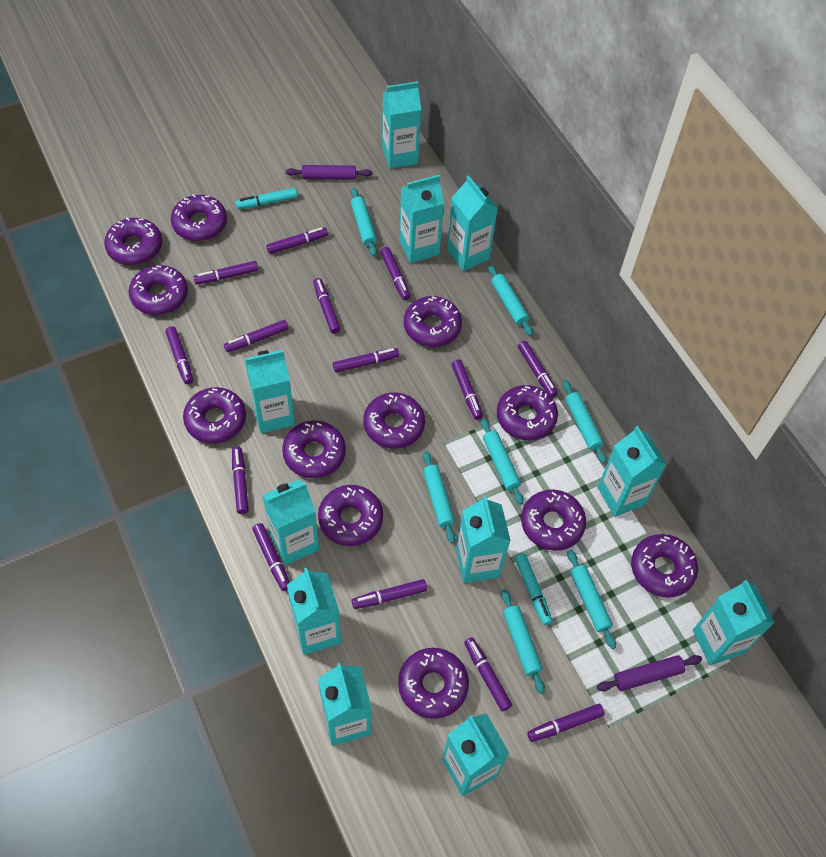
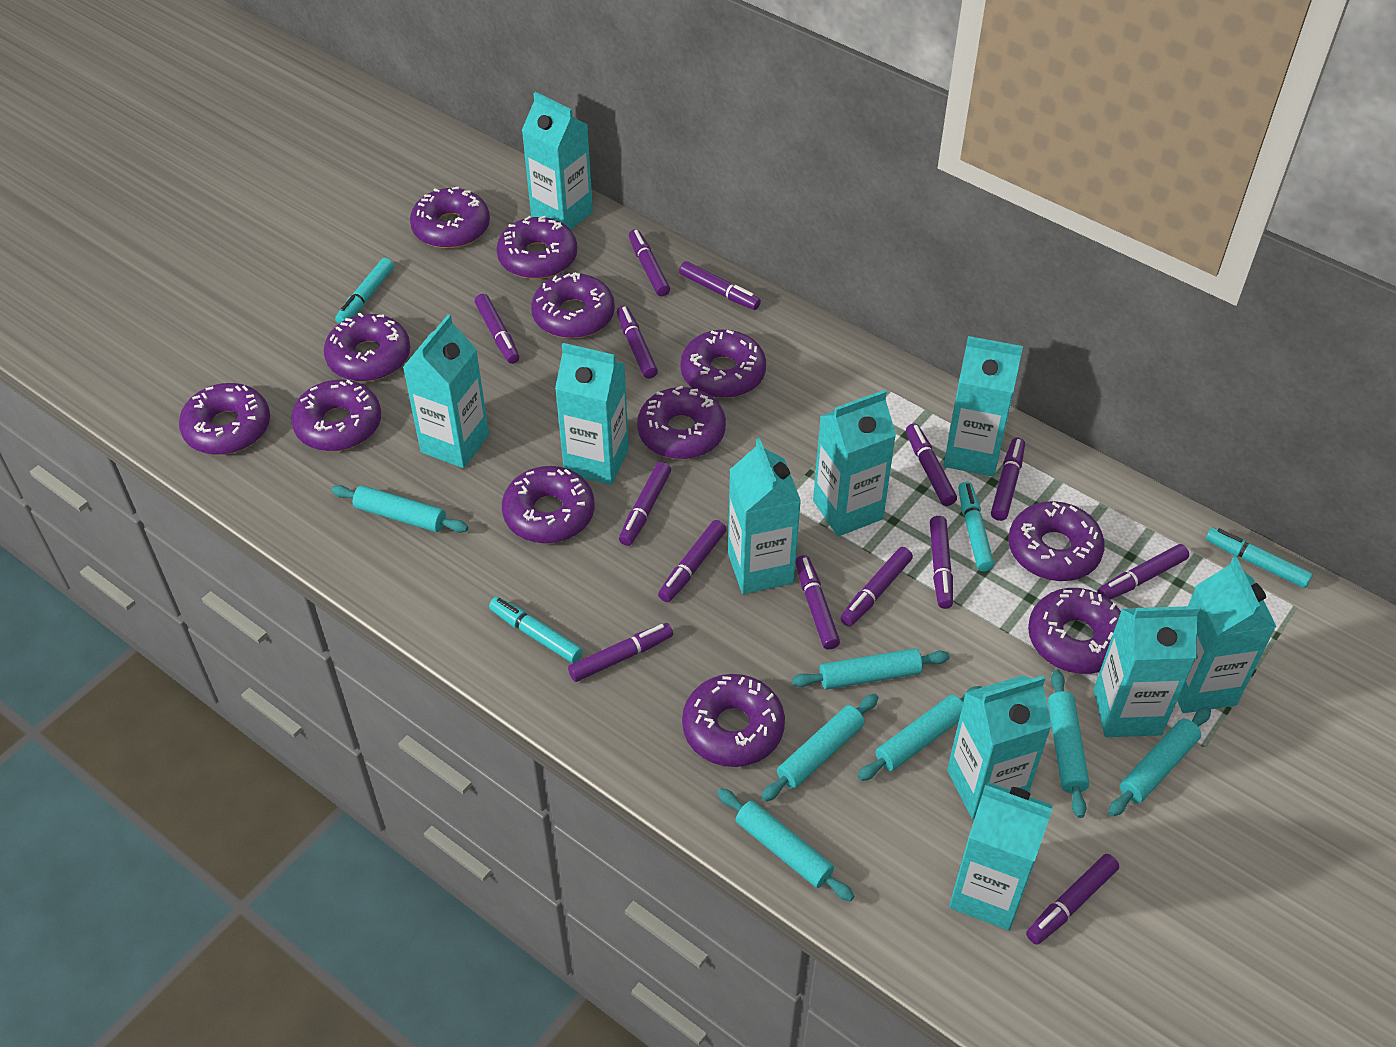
purple rolling pin: [286,165,372,180] [597,655,702,691] = 2 -> none = 0
turquoise carton: [244,350,295,433] [262,480,319,565] [287,568,341,655] [318,663,372,746] [382,81,421,169] [399,175,444,263] [442,713,510,796] [447,175,498,271] [456,495,511,583] [598,426,667,517] [693,580,775,665] = 11 -> [403,314,489,468] [522,92,593,230] [555,343,629,485] [728,438,801,594] [813,390,896,536] [943,336,1023,477] [947,675,1052,819] [949,782,1053,930] [1094,606,1200,737] [1177,557,1276,713] = 10
turquoise marker: [236,188,297,209] [515,553,553,625] = 2 -> [335,258,394,324] [489,597,583,663] [958,482,994,571] [1206,527,1313,588] = 4

